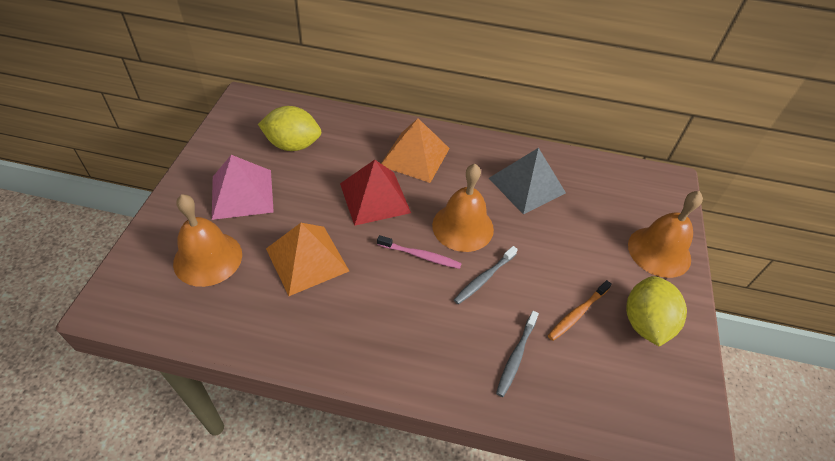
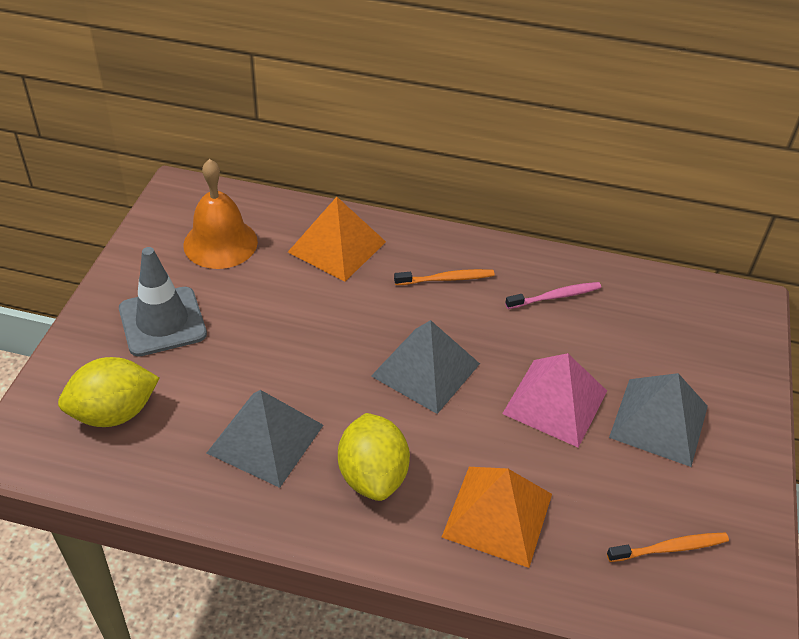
grey pyramid: [489,148,566,214] = 1 -> [207,390,324,488] [371,320,480,414] [609,373,708,467] = 3
grey toothbrush: [454,246,518,304] [496,311,539,397] = 2 -> none = 0
grey traffic cone: none = 0 -> [119,247,207,357] = 1
orange bell: [173,194,242,287] [432,164,494,252] [628,191,703,278] = 3 -> [183,159,258,269] = 1
orange toothbrush: [548,280,612,341] = 1 -> [394,269,495,285] [607,532,729,562] = 2
red pyramid: [340,160,411,226] = 1 -> none = 0

